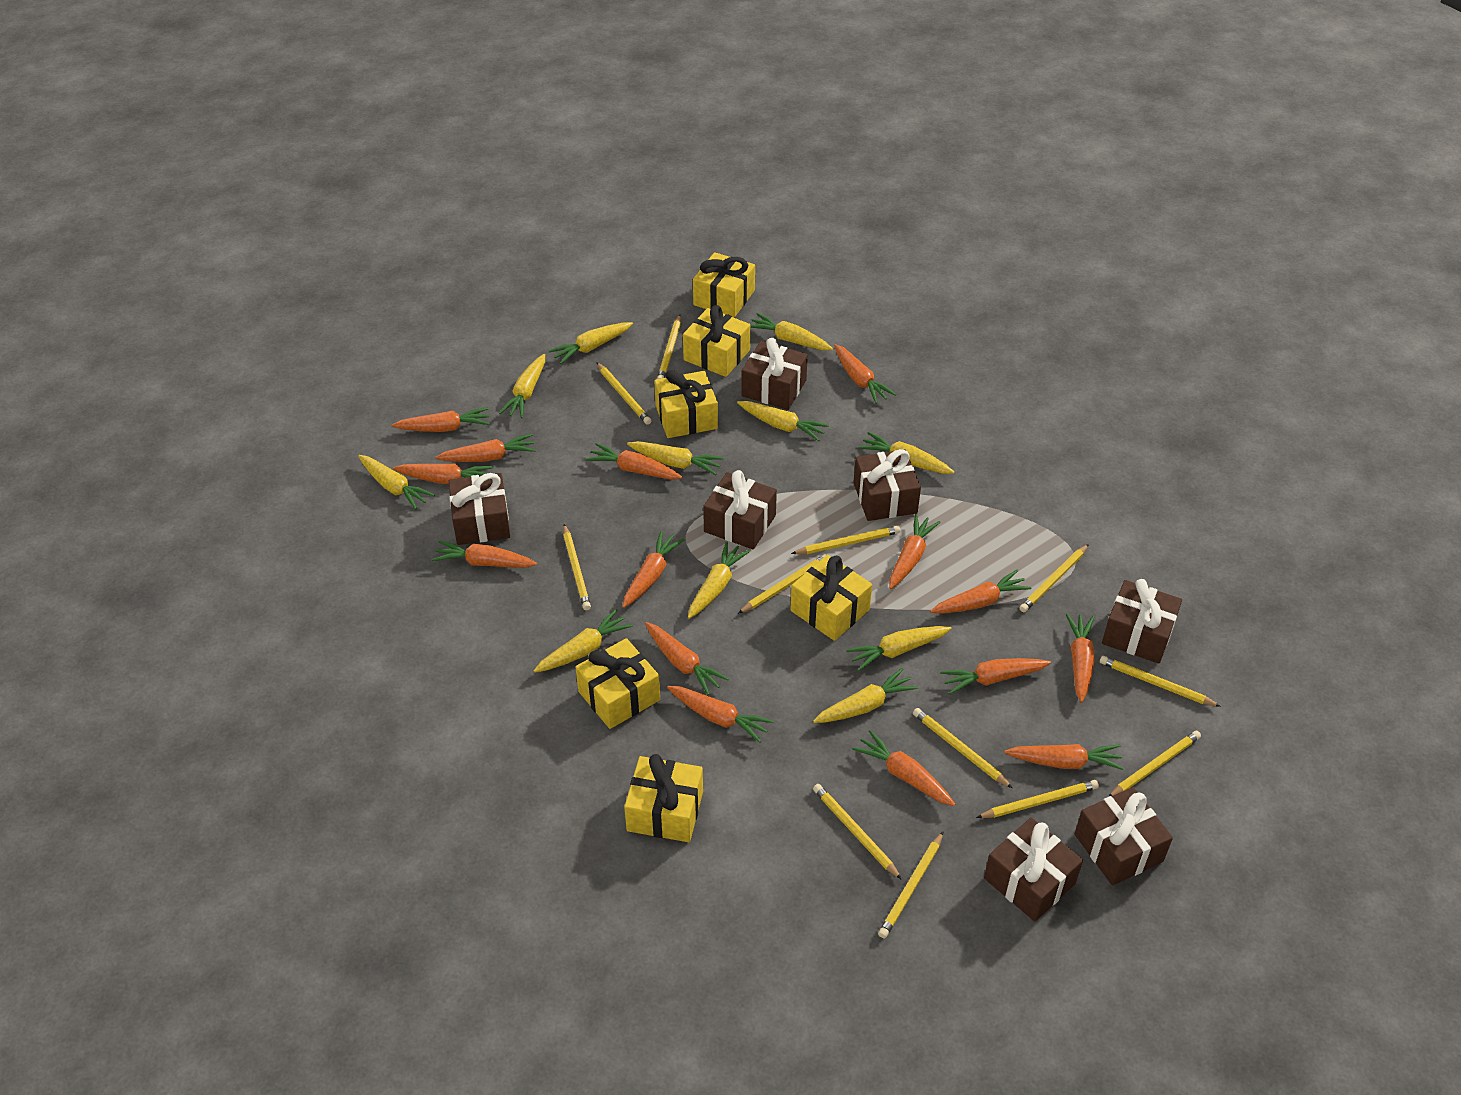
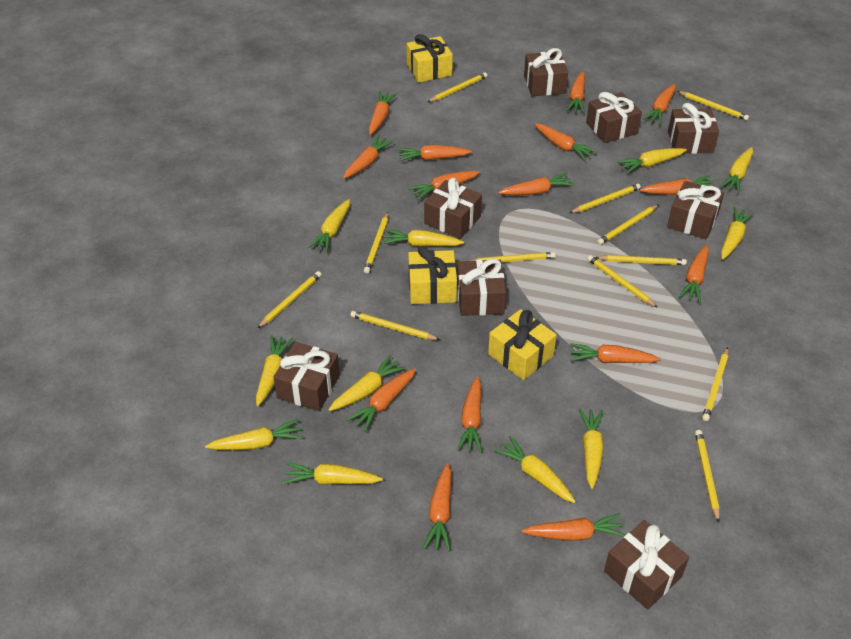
brown gift: [449,473,510,545] [703,470,777,550] [741,338,808,410] [853,449,921,521] [984,818,1083,922] [1075,787,1173,885] [1102,579,1182,664] = 7 -> [273,342,340,411] [424,178,482,239] [457,259,506,316] [524,48,568,96] [586,92,642,143] [604,520,689,610] [667,181,724,239] [668,103,719,154] = 8
yellow gift: [576,638,660,729] [624,754,703,842] [654,370,718,438] [683,305,750,377] [693,252,755,318] [791,555,872,641] = 6 -> [407,34,453,83] [408,246,457,304] [488,309,557,380] = 3

